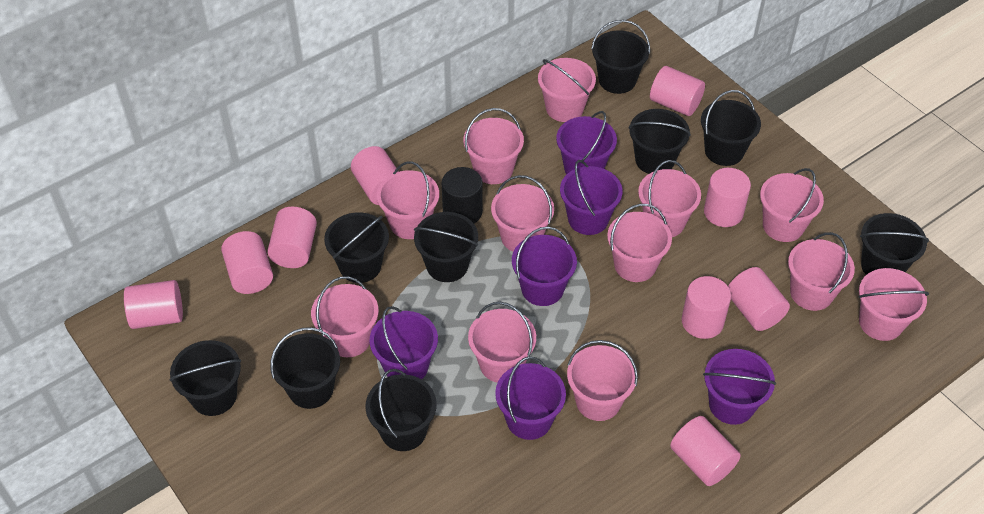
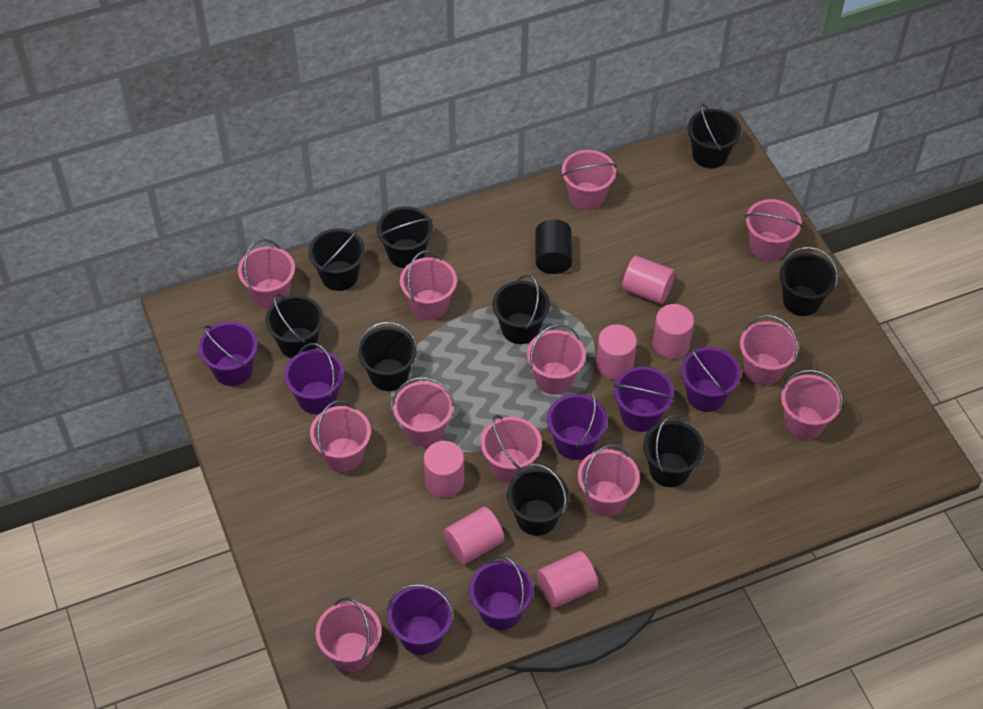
pink cylinder: [124,280,183,329] [221,231,273,294] [267,207,317,268] [351,146,399,205] [650,66,705,116] [670,416,741,486] [682,276,731,339] [704,168,751,227] [728,267,790,331] = 9 -> [424,441,464,498] [444,507,505,564] [537,551,598,608] [596,324,637,380] [622,256,675,304] [652,304,694,359] = 6
purple bucket: [370,306,438,379] [495,356,566,440] [512,227,577,306] [556,111,617,174] [560,160,622,235] [703,349,776,425] = 6 -> [198,322,258,386] [284,343,344,414] [387,584,454,655] [469,556,534,630] [547,390,608,460] [614,367,674,432] [681,347,741,412] = 7

